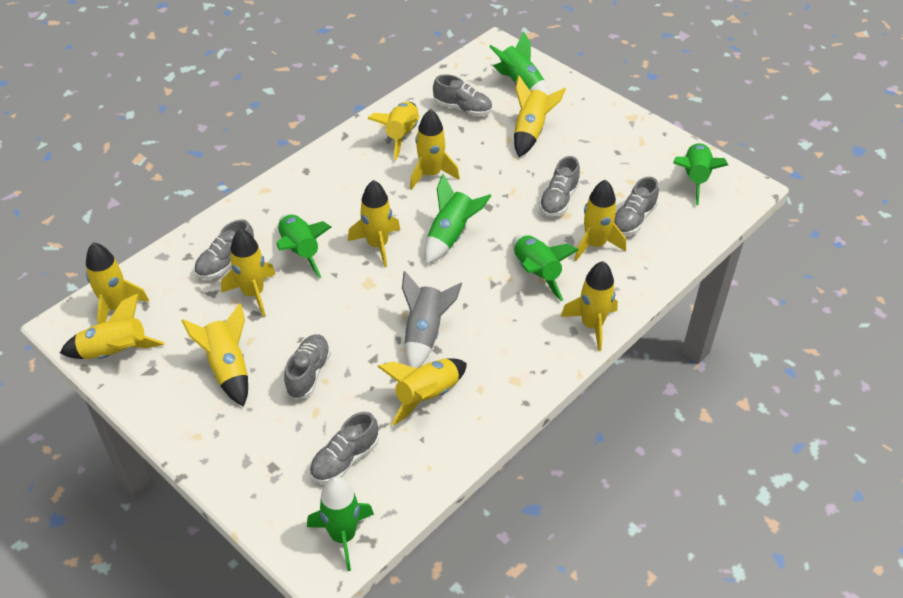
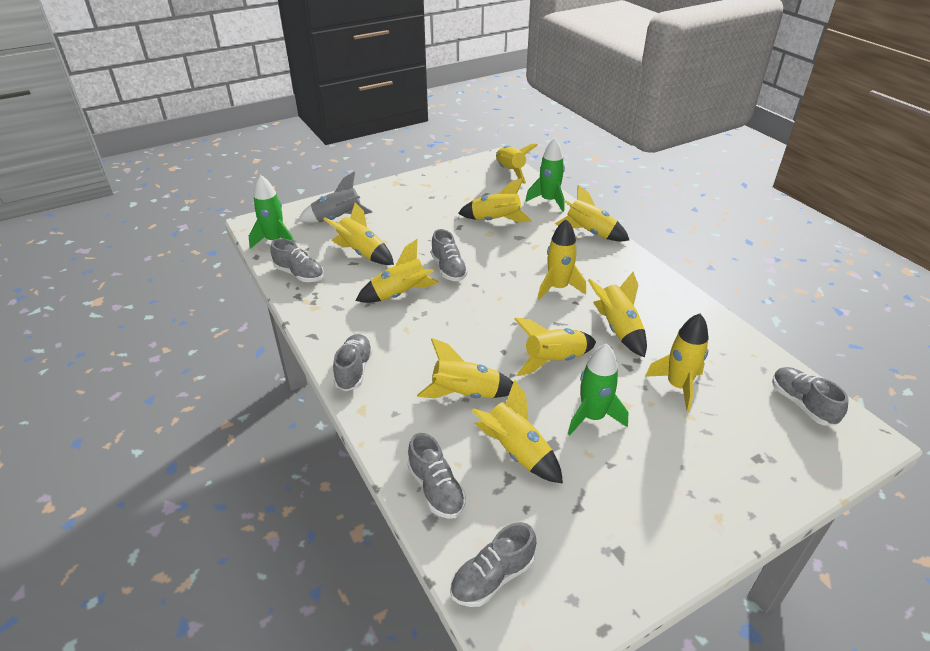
green rocket: [277,214,331,278] [307,476,374,571] [425,174,491,264] [489,31,549,96] [512,235,579,301] [673,143,728,205] = 6 -> [249,175,294,249] [526,138,565,212] [568,343,629,435] = 3

